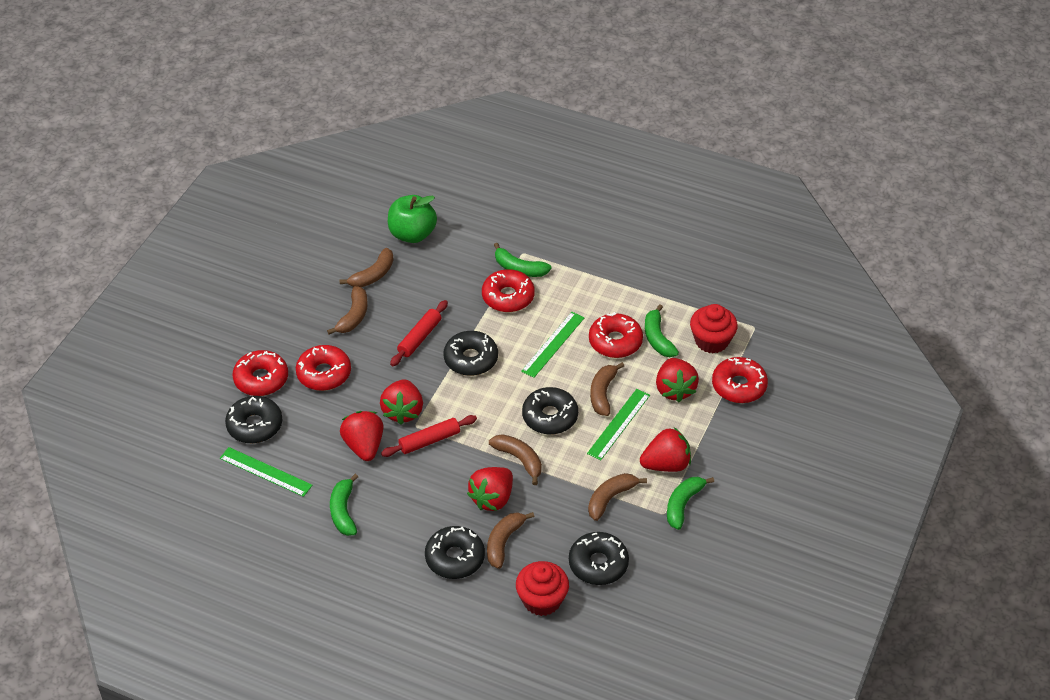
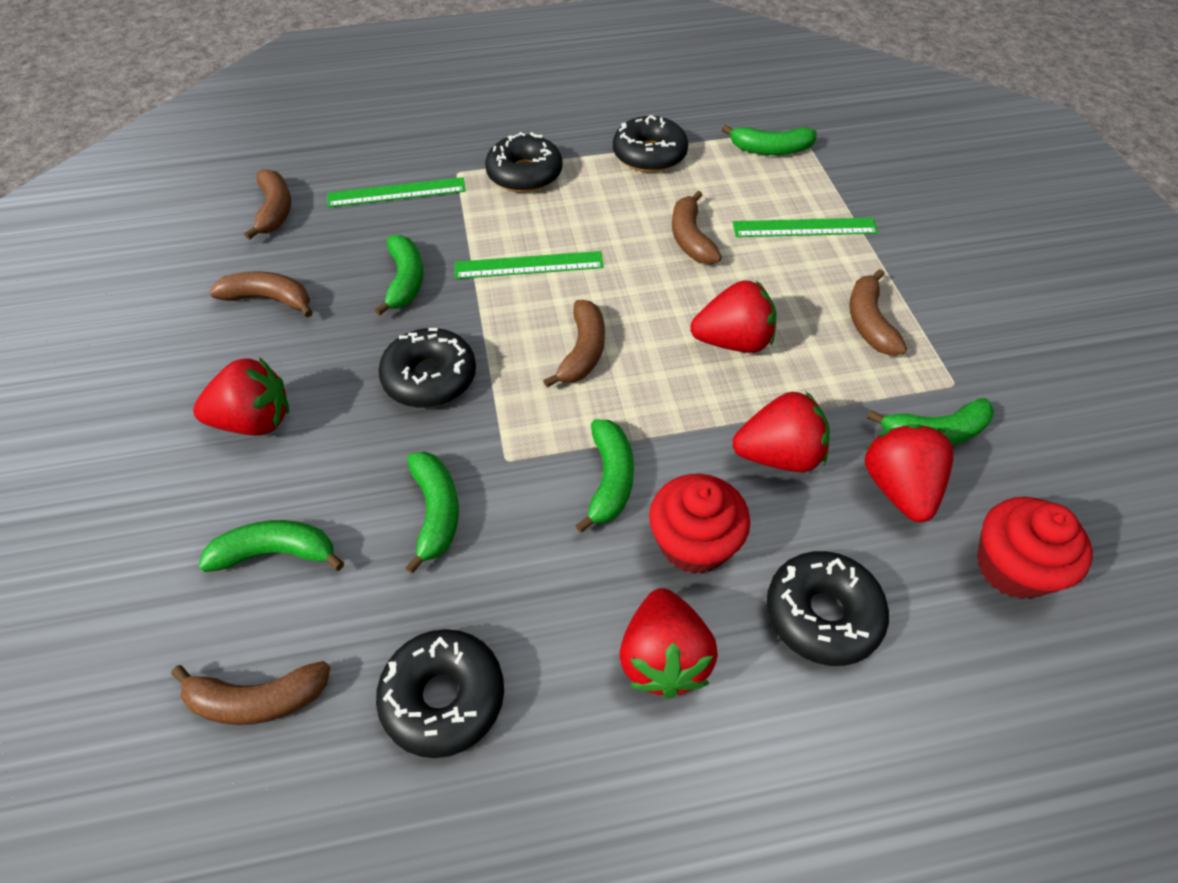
green apple: [388,195,437,243] = 1 -> none = 0
green banana: [330,474,358,536] [494,243,552,277] [645,304,679,357] [667,477,714,530] = 4 -> [199,520,344,572] [375,235,424,316] [405,452,459,574] [575,419,634,533] [722,125,817,155] [867,398,994,445] = 6
red donut: [232,350,288,396] [296,345,351,391] [482,269,535,312] [589,312,643,358] [712,357,768,403] = 5 -> none = 0
red rolling pin: [381,415,477,457] [390,300,448,366] = 2 -> none = 0

